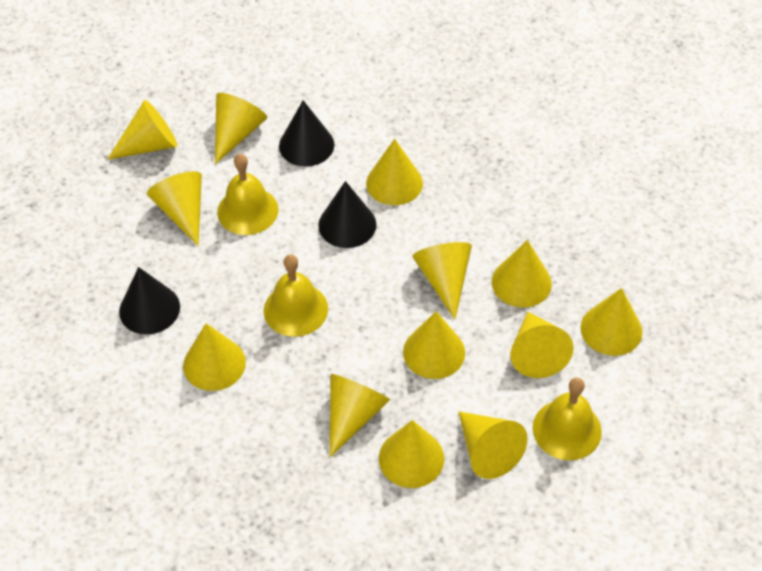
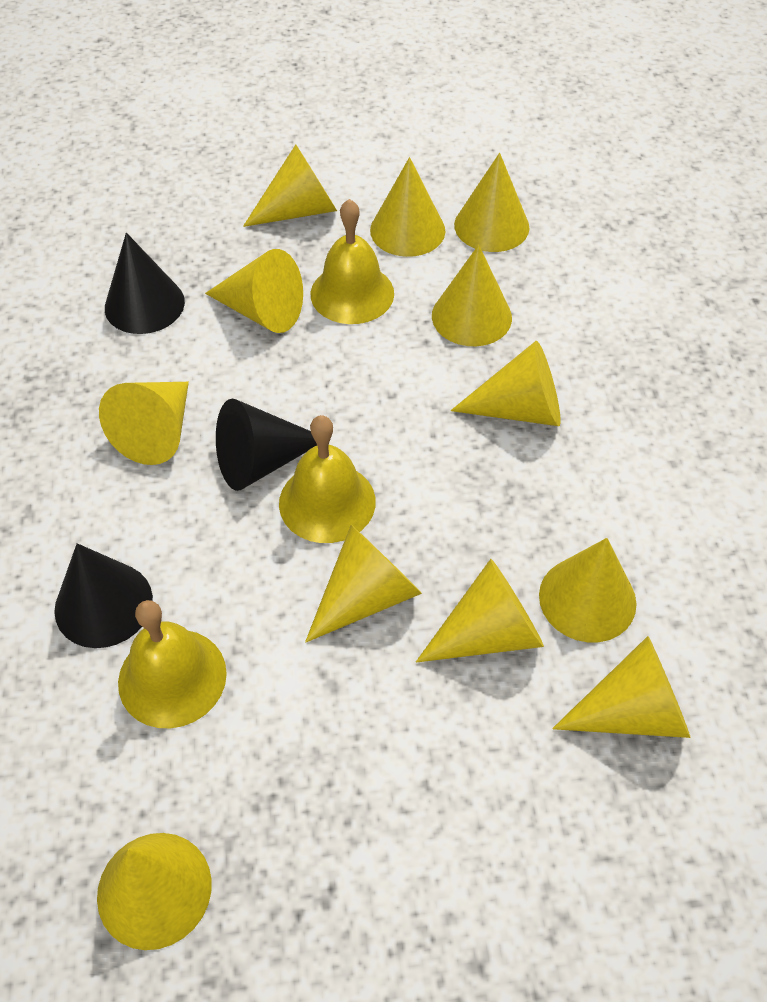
yellow cone: [107,100,177,160] [147,171,202,246] [183,323,246,391] [215,93,267,164] [330,374,390,457] [366,139,423,205] [379,420,444,488] [403,311,465,379] [412,242,472,319] [459,411,527,479] [492,240,552,308] [511,312,573,378] [580,288,642,356] = 13 -> [97,833,212,950] [99,382,189,465] [205,249,303,333] [243,144,337,227] [305,525,422,642] [370,157,445,257] [416,559,544,663] [432,245,512,346] [451,341,561,426] [454,153,529,252] [539,538,637,642] [552,636,691,738] = 12

